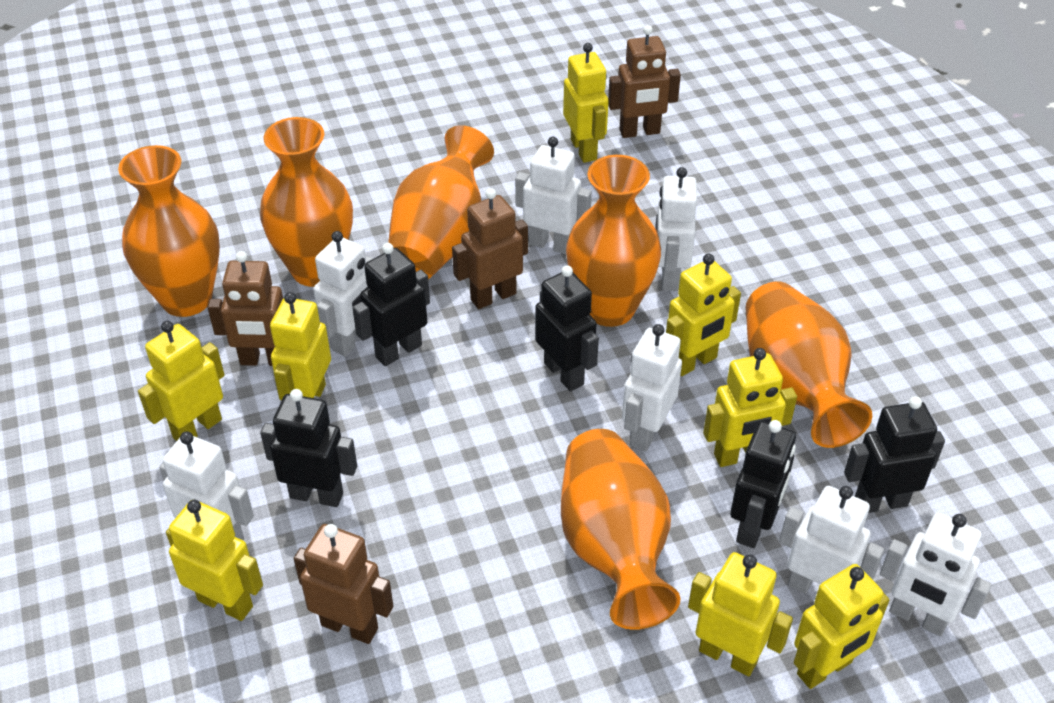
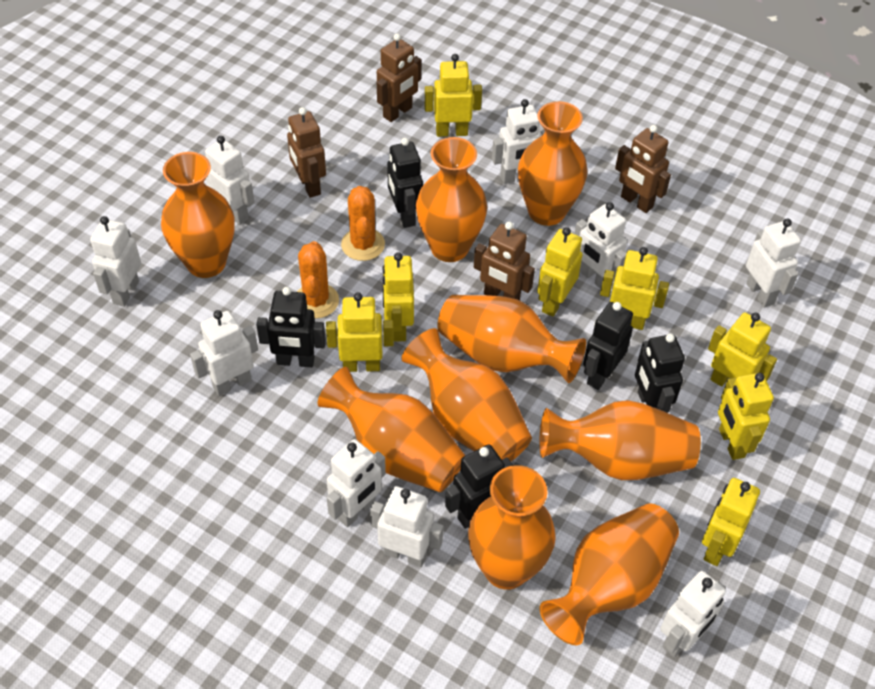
orange cactus: none = 0 -> [297,241,339,319] [341,186,385,261] = 2
orange vase: [118,145,220,317] [260,117,353,287] [388,125,494,279] [561,429,680,630] [566,155,661,327] [745,282,872,448] = 6 -> [161,152,235,278] [317,367,466,492] [402,328,532,461] [416,137,487,262] [437,295,586,383] [468,465,556,590] [518,101,588,226] [539,400,701,480] [540,503,679,645] = 9
white robot: [159,431,254,540] [313,231,373,356] [515,137,592,254] [622,324,682,452] [655,167,697,291] [779,486,884,594] [880,513,992,636] = 7 -> [90,216,141,307] [190,310,258,396] [205,136,255,225] [327,439,386,527] [370,486,443,567] [492,99,545,184] [575,202,627,289] [660,571,726,657] [746,219,801,308] = 9

